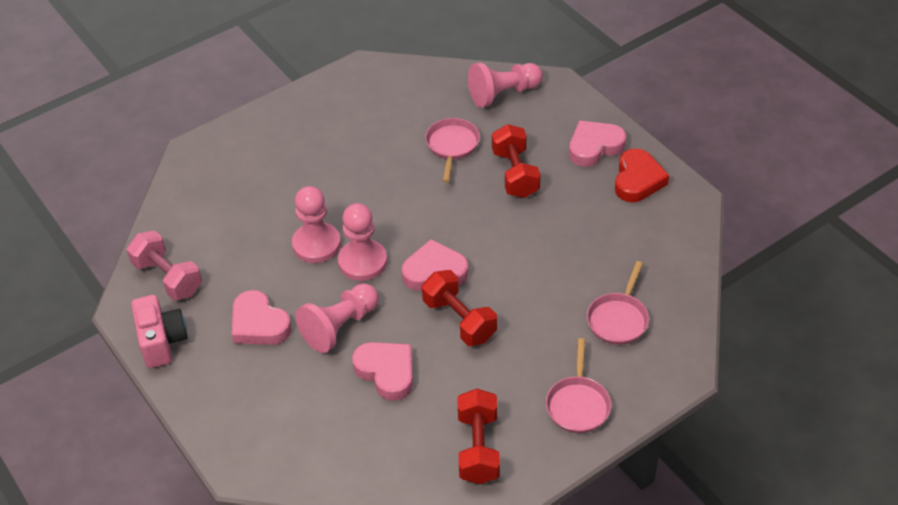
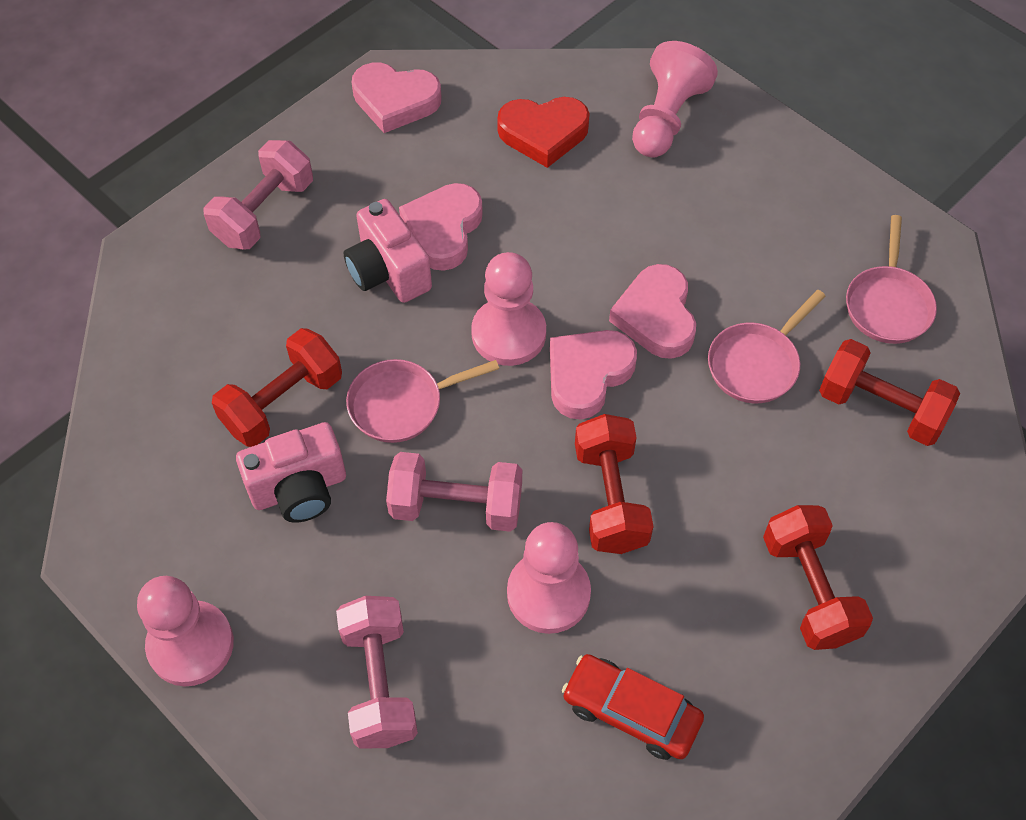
pink camera: [131,295,188,368] = 1 -> [236,422,346,523] [344,199,432,303] = 2
pink dumbbell: [126,230,202,300] = 1 -> [203,140,313,250] [336,596,418,749] [386,452,522,532] = 3
red car: none = 0 -> [562,654,704,760] = 1
red dumbbell: [422,270,497,346] [457,389,500,484] [492,124,540,198] = 3 -> [212,328,342,447] [575,414,654,554] [763,505,873,650] [819,339,960,446] = 4

